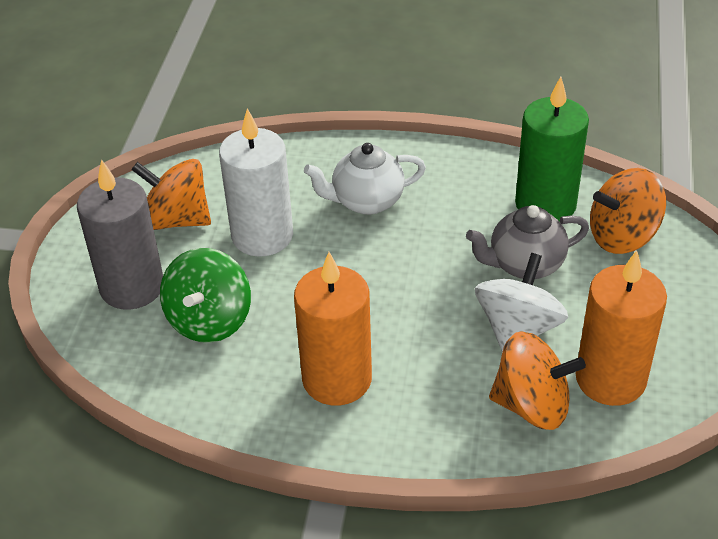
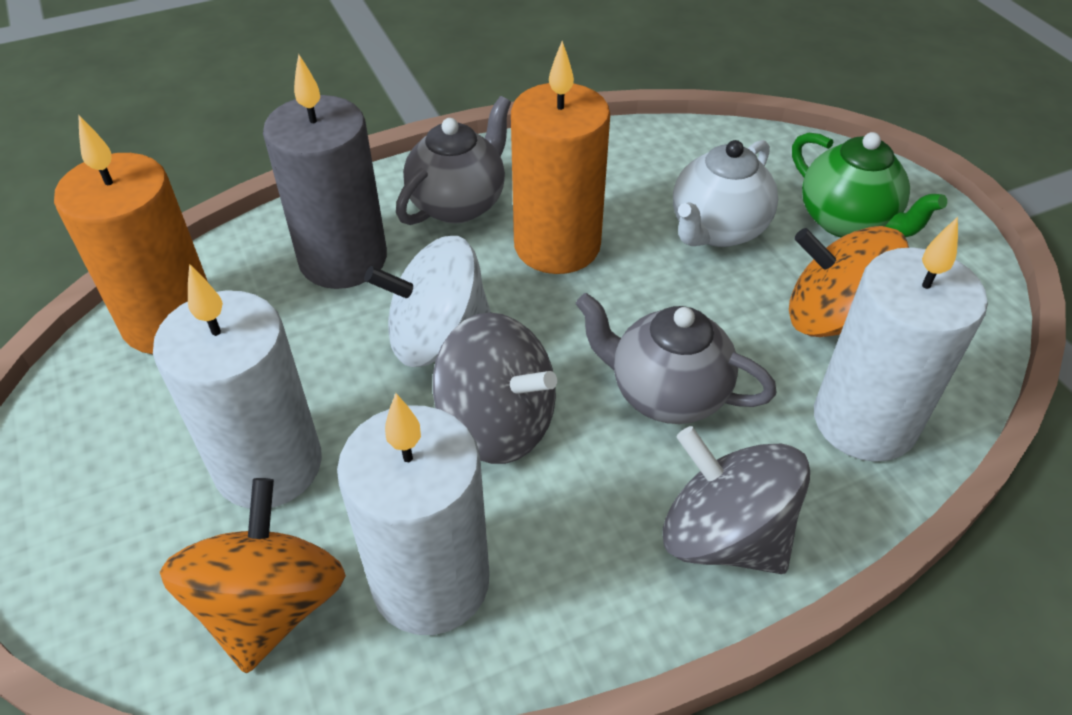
green candle: [515,77,589,222] = 1 -> none = 0
green spinning top: [160,248,251,343] = 1 -> none = 0
green teapot: none = 0 -> [792,132,947,238] = 1
grey spinning top: none = 0 -> [433,312,557,464] [662,426,810,574] = 2
grey teapot: [466,205,589,279] = 1 -> [396,96,511,225] [576,293,777,424] = 2
orange spinning top: [131,159,211,230] [489,331,586,430] [590,168,666,254] = 3 -> [160,478,346,674] [789,226,909,337] = 2
white candle: [219,108,293,257] = 1 -> [153,264,322,509] [337,393,490,635] [814,217,988,462] = 3

